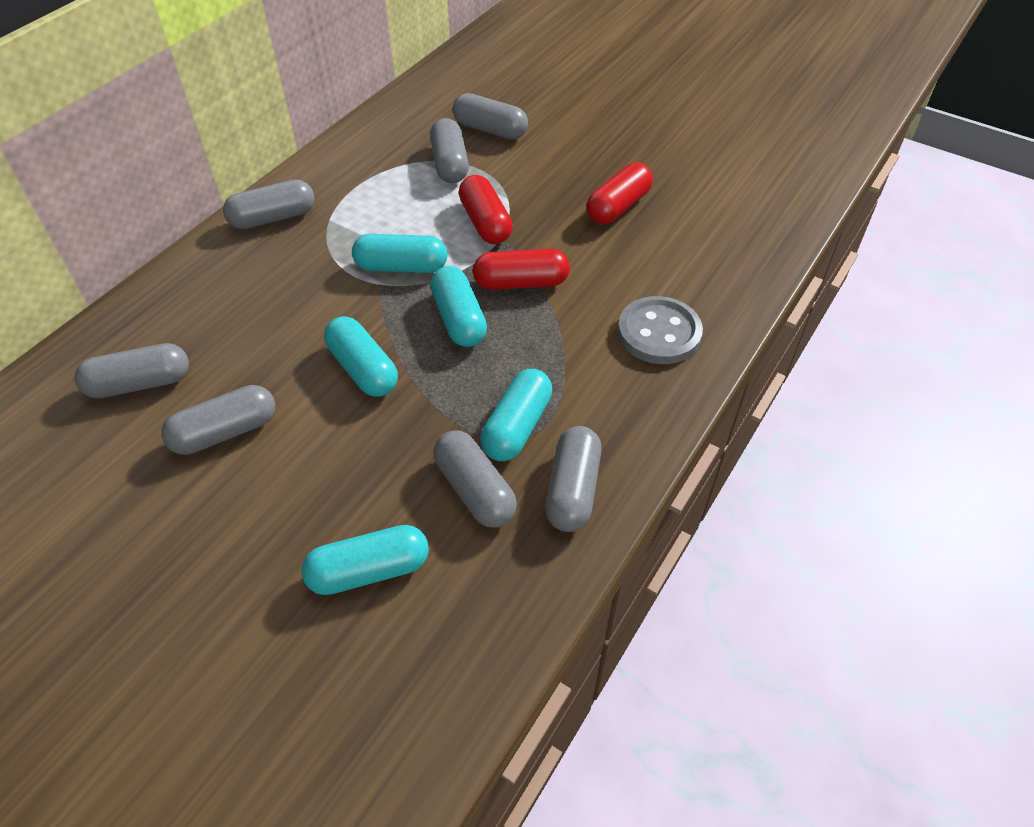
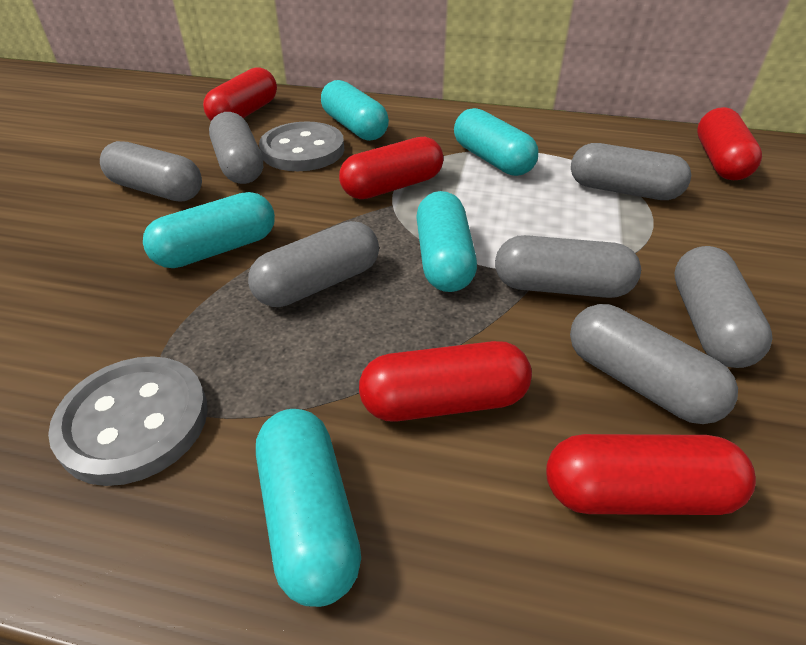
grey button: [618,296,703,364] = 1 -> [48,356,208,486] [259,122,344,171] = 2
red capsule: [459,175,513,244] [473,249,570,290] [586,163,653,224] = 3 -> [203,67,277,121] [339,137,444,199] [359,341,532,422] [546,434,756,515] [697,107,762,180] = 5

